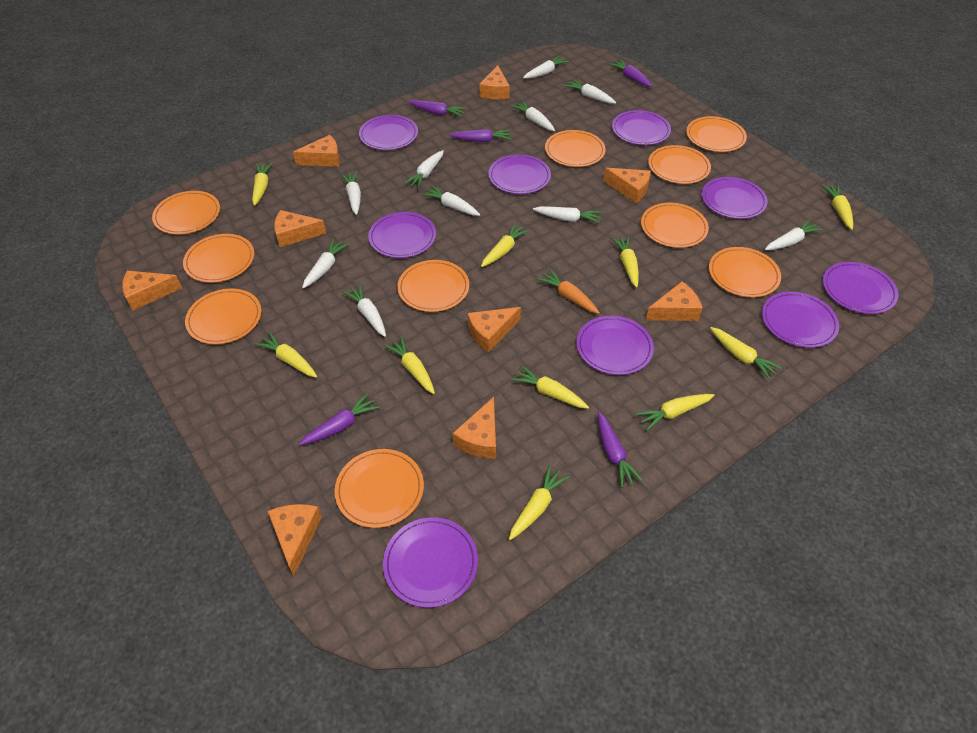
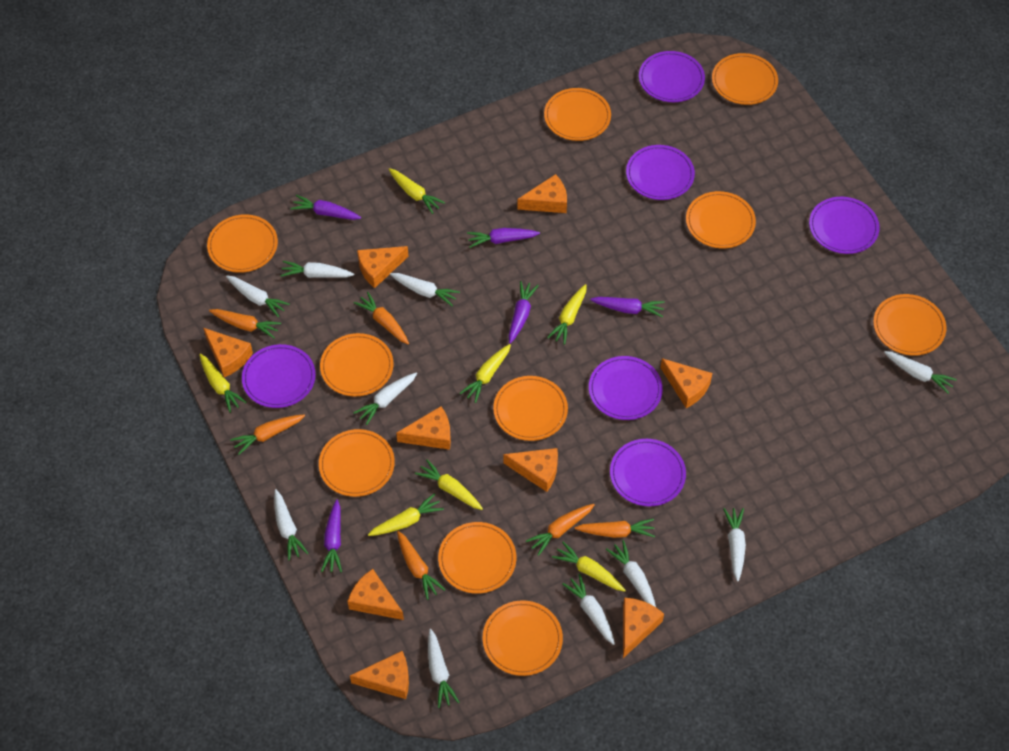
orange carrot: [537,269,600,314] = 1 -> [209,309,281,338] [230,415,305,455] [354,292,409,344] [397,531,446,600] [526,504,595,556] [575,519,655,538] = 6
purple plate: [359,115,418,150] [368,212,436,258] [383,517,478,608] [488,154,551,194] [577,316,654,375] [612,110,671,145] [702,177,768,219] [762,292,839,348] [823,262,898,314] = 9 -> [242,344,316,408] [589,356,663,420] [610,439,686,507] [626,145,695,200] [639,51,705,102] [809,197,880,254] = 6
yellow carrot: [252,163,273,206] [254,332,317,378] [384,336,435,394] [481,223,529,267] [509,465,570,540] [511,365,589,409] [611,236,639,288] [636,394,715,431] [710,327,782,380] [822,185,853,230] = 10 -> [199,354,247,413] [368,493,444,536] [388,168,445,214] [415,459,483,510] [460,344,511,403] [547,284,587,345] [552,542,626,592] = 7

